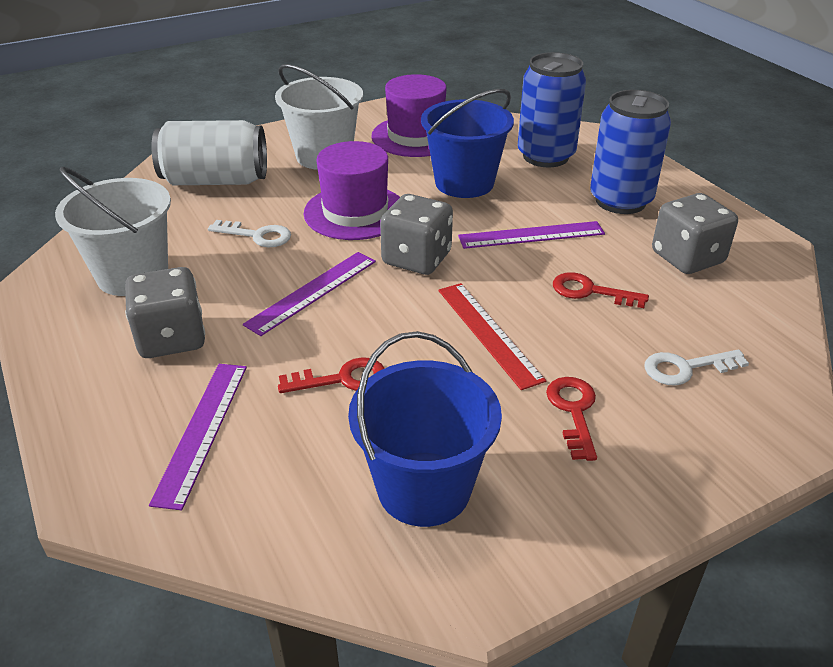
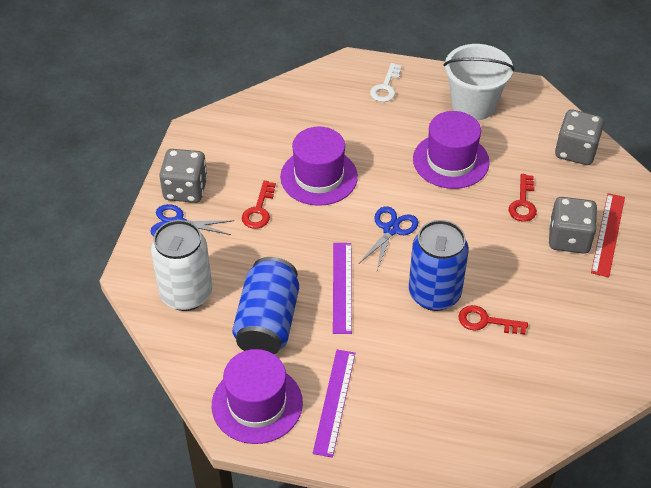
blue bucket: [348,331,502,527] [421,89,514,198] = 2 -> none = 0
blue scissors: none = 0 -> [150,204,234,236] [359,206,418,270] = 2
purple hat: [304,141,400,240] [371,74,447,157] = 2 -> [212,349,303,444] [280,127,358,206] [413,111,490,189] = 3
purple ruler: [149,364,247,510] [243,252,376,336] [458,221,605,249] = 3 -> [313,350,356,458] [333,243,352,334] = 2
white bucket: [55,167,171,296] [275,64,363,170] = 2 -> [443,44,514,120] = 1
white key: [208,220,291,247] [645,349,749,386] = 2 -> [370,63,402,102] = 1

